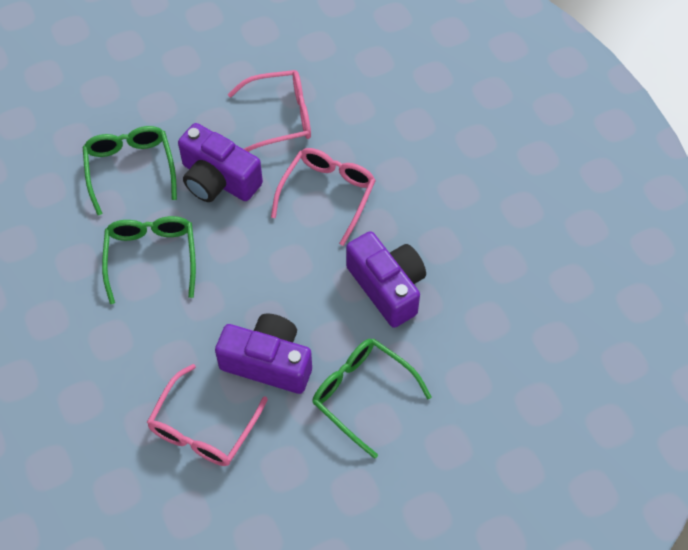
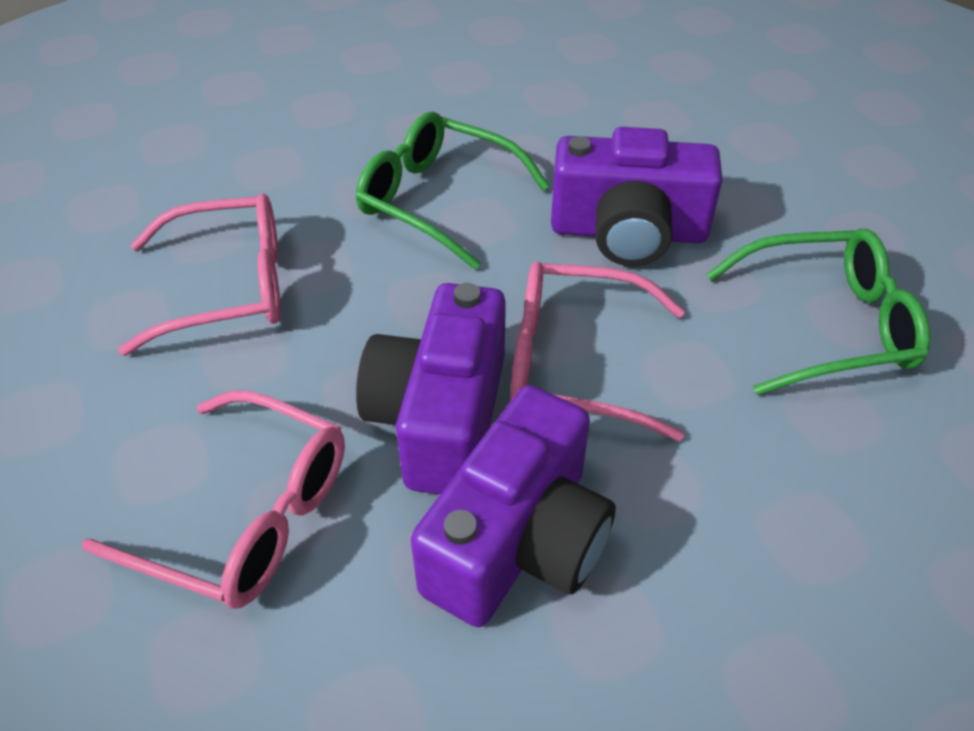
green glasses: [83,126,177,215] [102,216,196,304] [312,338,432,459] = 3 -> [356,112,550,270] [706,229,930,395] = 2

